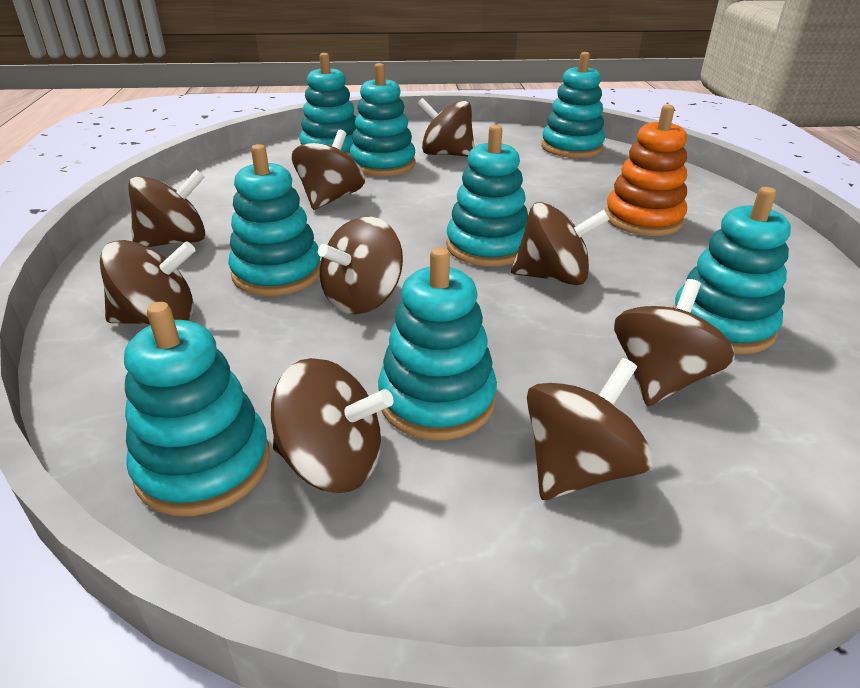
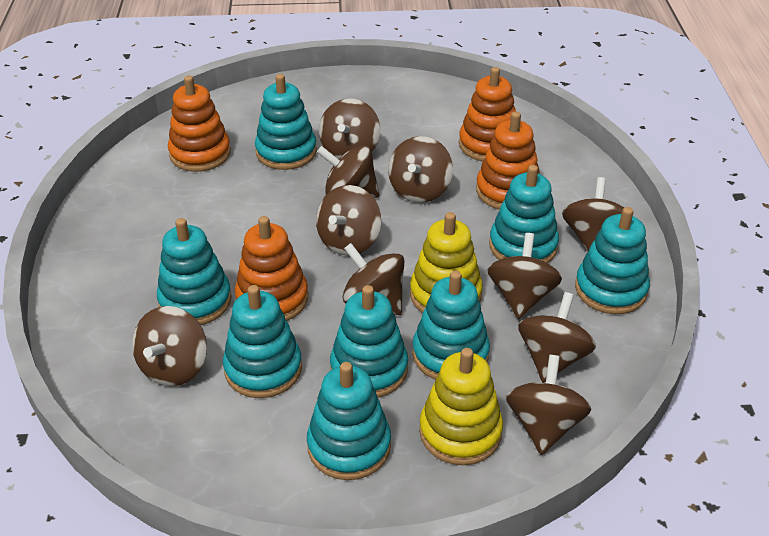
brown spinning top: [100,240,196,325] [128,170,205,247] [271,358,393,493] [292,130,365,210] [318,217,403,314] [417,98,474,157] [511,202,610,285] [527,358,653,500] [614,279,735,406] = 9 -> [132,306,207,386] [316,185,381,256] [317,145,380,198] [319,99,380,159] [342,243,404,315] [388,136,453,203] [487,233,562,319] [506,355,591,455] [518,292,596,383] [562,177,624,252] = 10
orange stacking toy: [605,104,687,236] = 1 -> [168,76,231,172] [235,216,308,321] [459,67,516,162] [476,112,539,210] = 4
yellow stacking toy: none = 0 -> [410,212,483,313] [419,348,503,465] = 2

